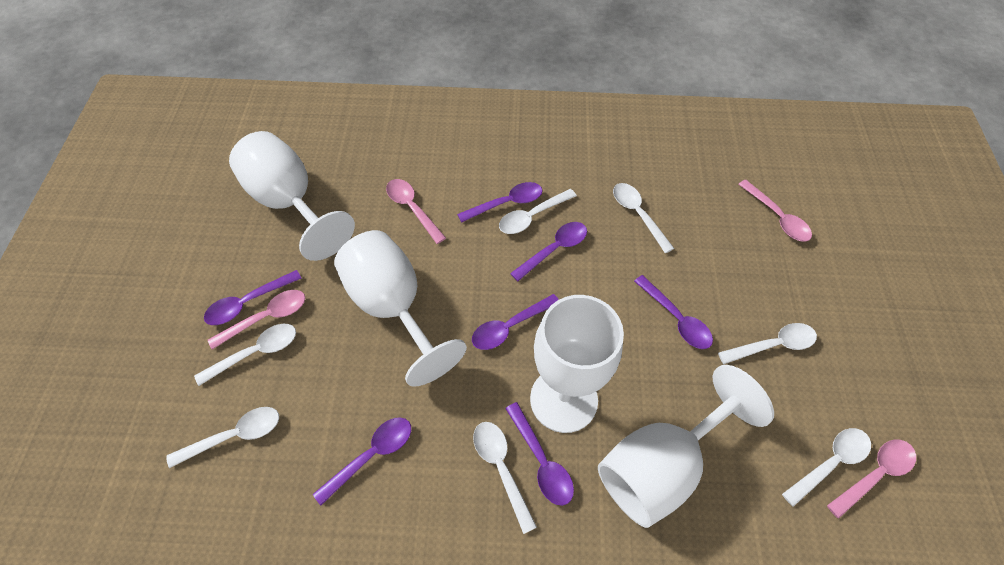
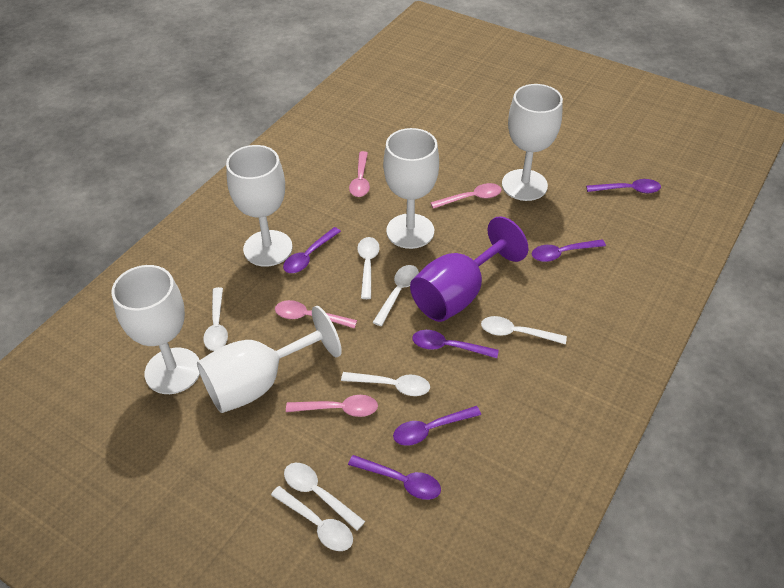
purple goblet: none = 0 -> [410,216,529,322] = 1
purple spoon: [204,270,302,325] [313,417,411,505] [457,182,543,223] [472,294,559,350] [505,402,574,506] [510,222,587,281] [634,275,713,349] = 7 -> [283,227,341,273] [348,455,441,500] [393,406,481,446] [412,330,499,358] [532,239,606,262] [586,179,661,193] = 6
white goblet: [229,131,355,261] [334,230,467,387] [530,295,624,433] [598,365,774,528] = 4 -> [111,265,200,394] [197,306,342,413] [226,145,293,267] [383,128,439,249] [502,84,563,201] = 5

